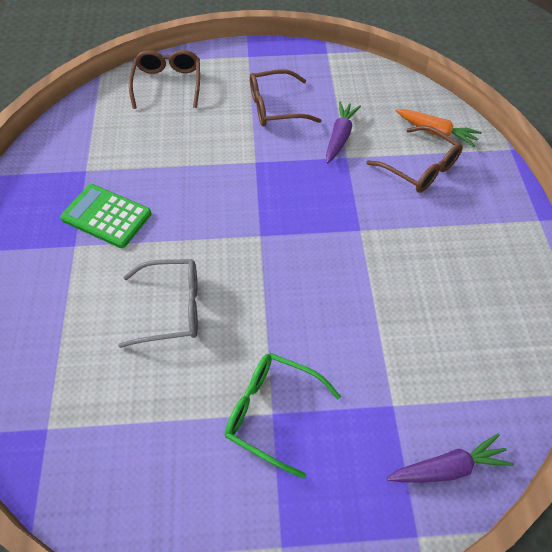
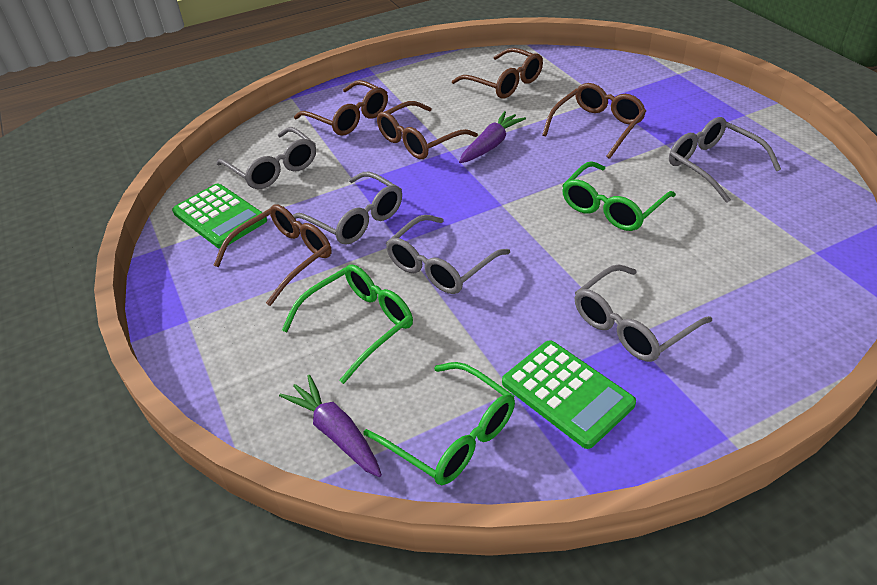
brown glasses: [129,50,200,109] [250,69,322,126] [366,125,463,193] = 3 -> [213,204,331,306] [294,80,388,136] [377,101,478,159] [452,48,543,98] [542,83,646,159] = 5
green calculator: [60,184,152,248] = 1 -> [172,183,267,249] [502,340,636,449] = 2
green glasses: [225,353,341,479] = 1 -> [282,264,413,384] [363,362,515,485] [562,161,676,231] = 3
grey glasses: [118,259,198,348] = 1 -> [217,127,316,189] [293,172,402,245] [386,215,510,294] [575,265,712,362] [669,117,781,203] = 5
orange carrot: [396,109,482,147] = 1 -> none = 0

